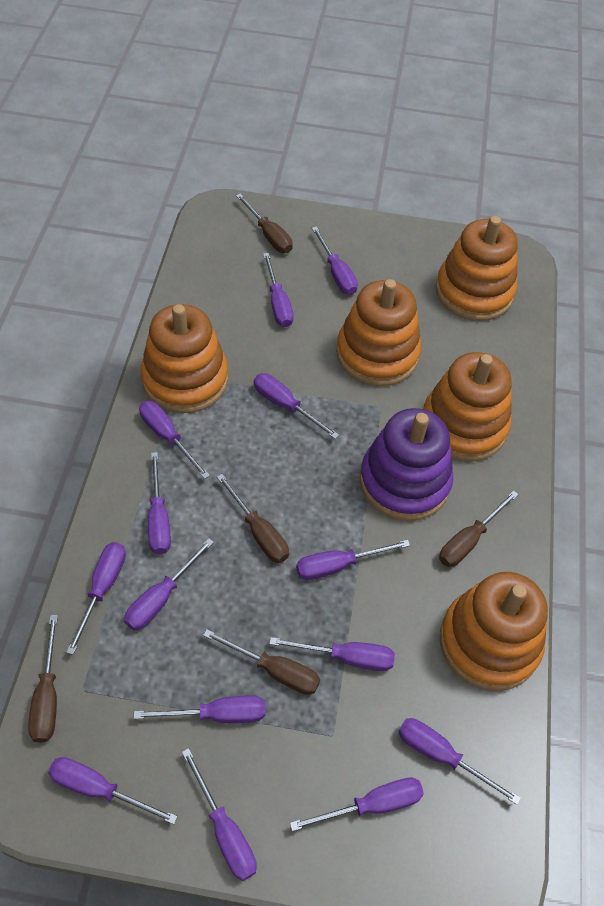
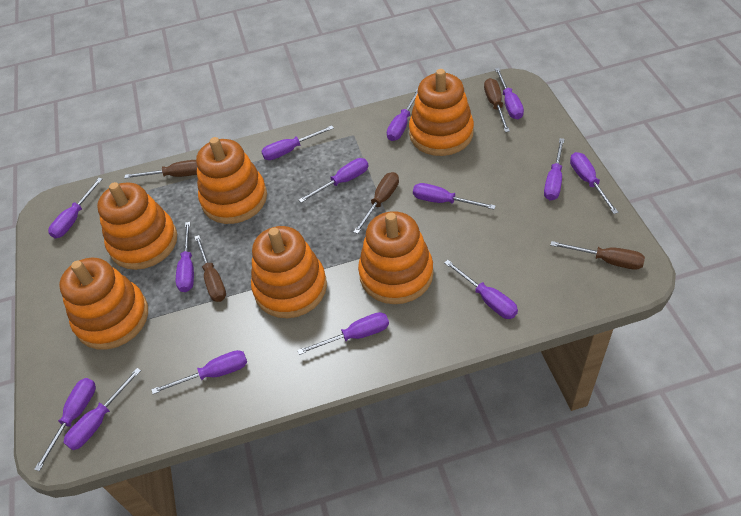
orange stacking toy: [141,304,228,413] [336,279,421,386] [423,352,512,462] [436,216,518,321] [440,572,548,691] = 5 -> [59,258,148,350] [97,182,177,270] [196,137,267,224] [251,226,327,318] [358,211,433,304] [409,69,474,156] = 6
purple stacking toy: [360,408,453,521] = 1 -> none = 0

